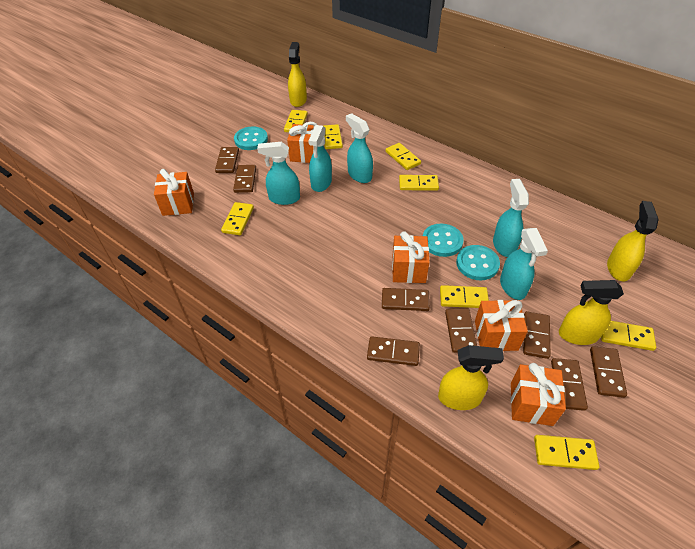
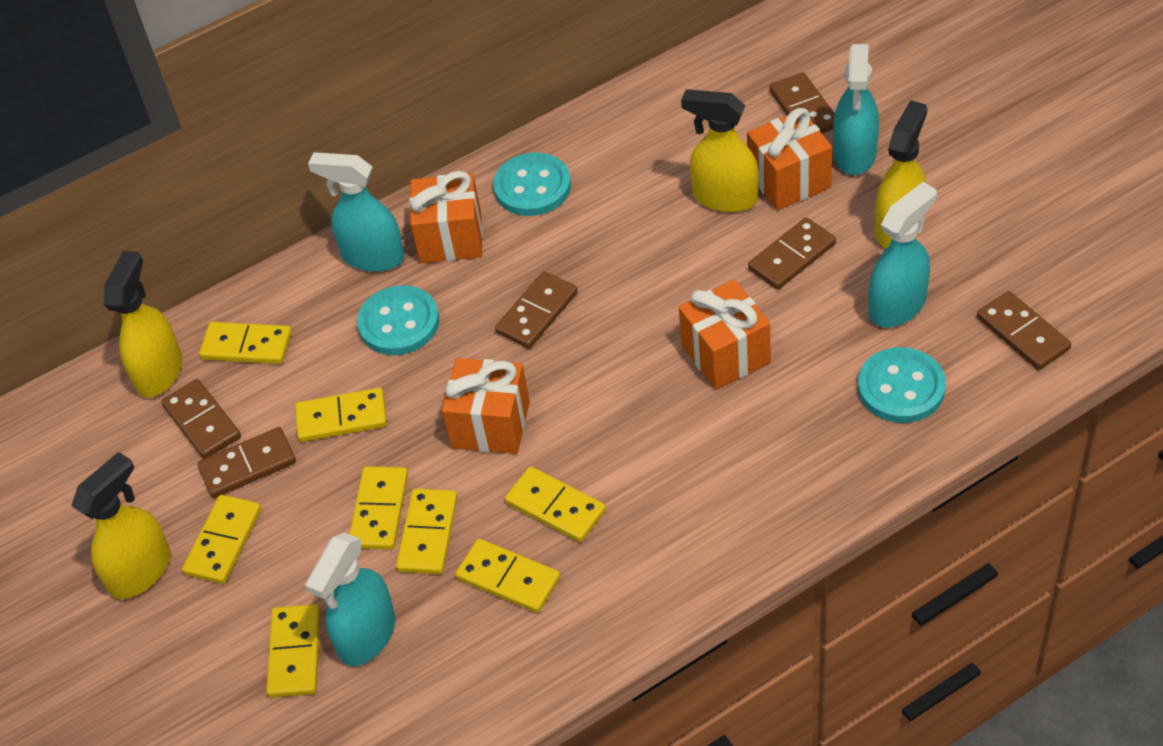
brown domino: [215,147,239,173] [233,165,256,193] [367,336,420,366] [382,288,430,311] [445,308,477,353] [523,311,551,359] [551,358,588,411] [590,346,627,398] = 8 -> [161,379,241,459] [198,427,296,498] [495,271,578,349] [748,217,836,290] [769,72,835,133] [977,291,1071,370] = 6
orange gift: [154,169,194,216] [287,122,317,163] [392,231,429,283] [475,300,528,351] [511,363,566,426] = 5 -> [409,171,483,264] [442,358,530,454] [679,280,771,390] [747,108,832,210] = 4
turquoise spray bottle: [257,142,300,205] [308,125,332,192] [346,113,373,183] [493,179,529,257] [500,228,548,300] = 5 -> [305,533,395,666] [308,152,405,272] [833,44,879,175] [869,182,937,328] = 4

